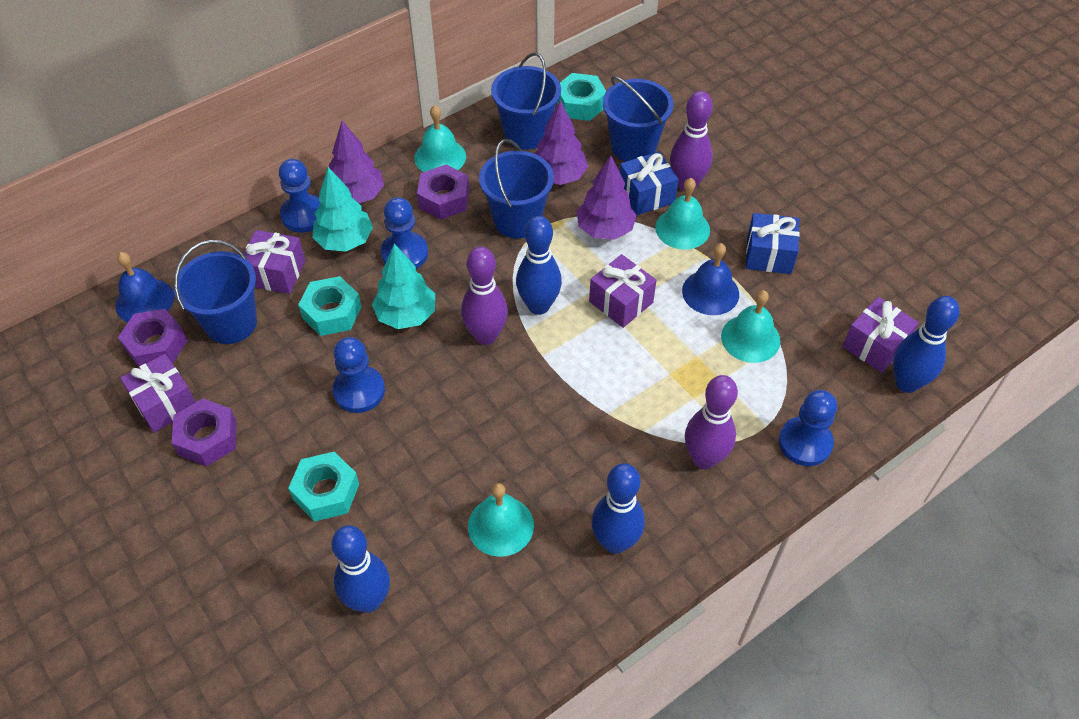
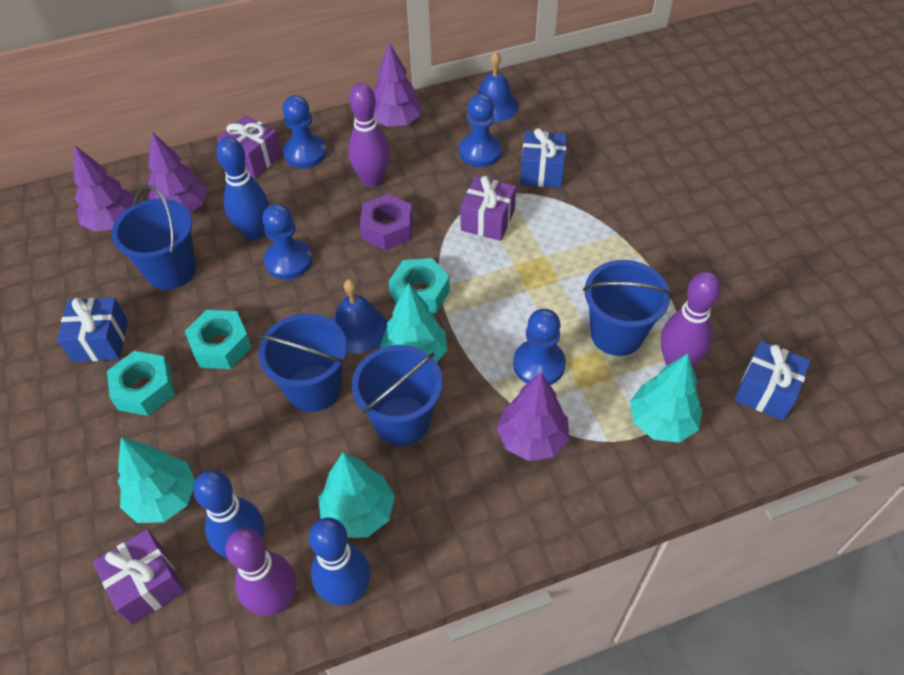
blue bowling pin: [331,526,390,613] [516,216,562,315] [591,463,645,554] [893,296,960,393] = 4 -> [193,470,265,558] [216,137,269,240] [309,517,370,606] = 3
blue gift: [620,151,679,215] [746,213,800,274] = 2 -> [57,298,128,362] [520,128,567,188] [735,341,811,421] = 3
purple gift: [120,354,195,433] [244,230,305,294] [589,254,657,328] [843,297,919,373] = 4 -> [93,529,185,625] [217,115,282,178] [460,176,516,241] = 3
purple nut: [118,309,187,367] [172,398,237,466] [417,165,469,219] = 3 -> [360,194,413,250] = 1
purple tree: [329,121,384,203] [534,100,588,185] [577,155,637,240] = 3 -> [74,145,135,232] [148,131,208,213] [374,42,422,127] [497,373,569,461] = 4
turquoise bell: [414,105,466,172] [468,483,534,557] [655,178,710,249] [721,290,780,363] = 4 -> none = 0
turquoise tree: [312,167,373,252] [372,244,435,329] = 2 -> [118,437,196,523] [318,452,395,538] [380,283,447,363] [630,354,702,443] = 4

